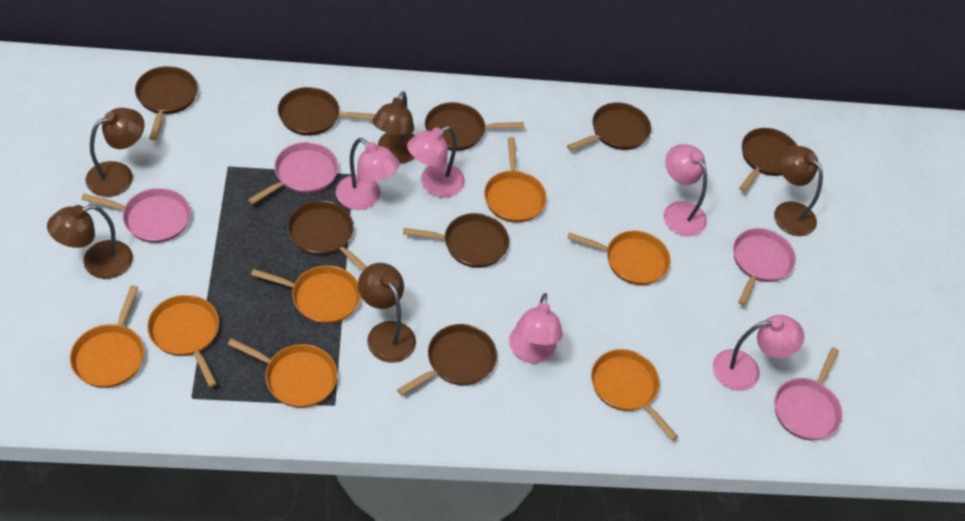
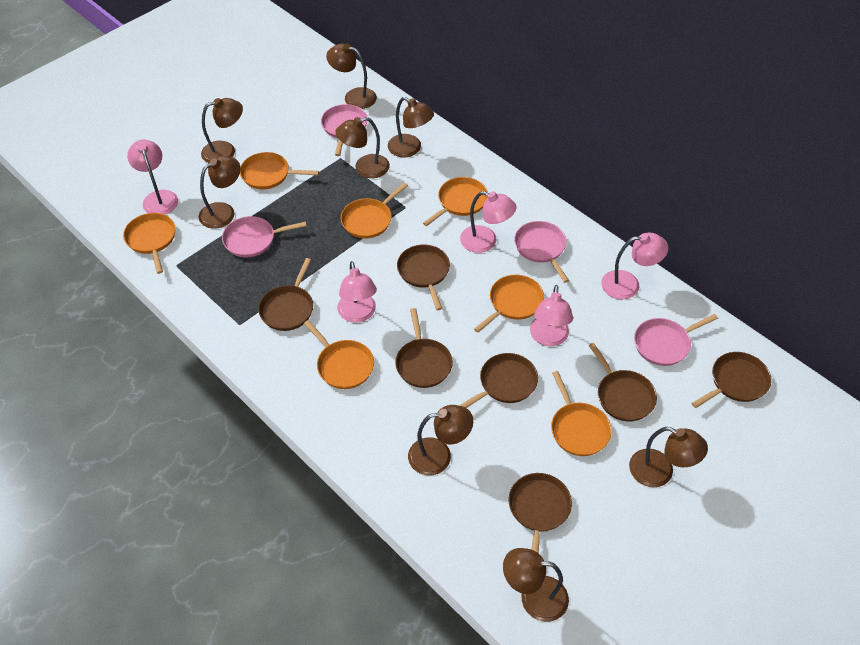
brown lamp: [47,205,133,279] [85,108,144,197] [358,263,416,363] [372,91,415,163] [774,146,823,236] = 5 -> [199,156,241,229] [201,98,243,164] [326,43,377,109] [335,117,390,178] [388,97,434,157] [408,405,473,475] [503,548,569,622] [629,427,708,487] = 8
brown pan: [135,66,198,140] [278,87,376,136] [287,201,367,272] [397,324,497,396] [403,213,509,268] [425,102,524,151] [567,102,651,151] [739,128,798,192] = 8 -> [258,258,313,331] [395,308,453,388] [397,245,450,310] [459,353,538,408] [509,473,572,553] [588,343,657,422] [692,352,771,408] = 7

